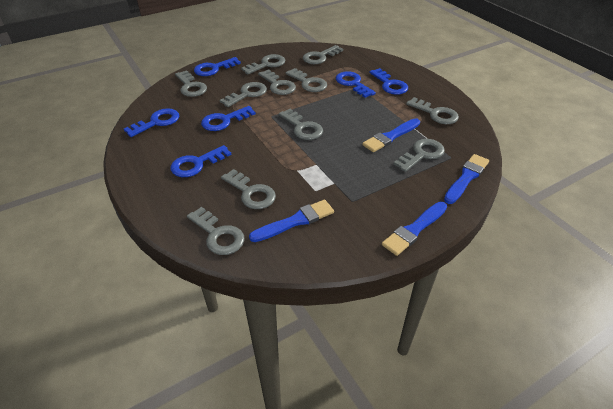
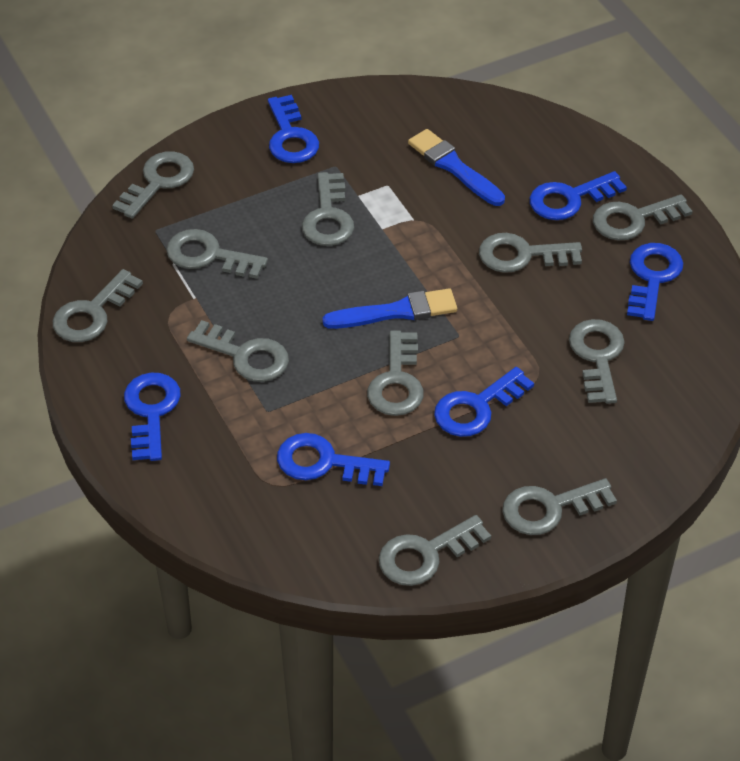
blue brush: [249,200,334,242] [362,118,420,152] [382,202,447,256] [444,154,489,204] = 4 -> [322,288,457,329] [408,129,505,206] = 2

